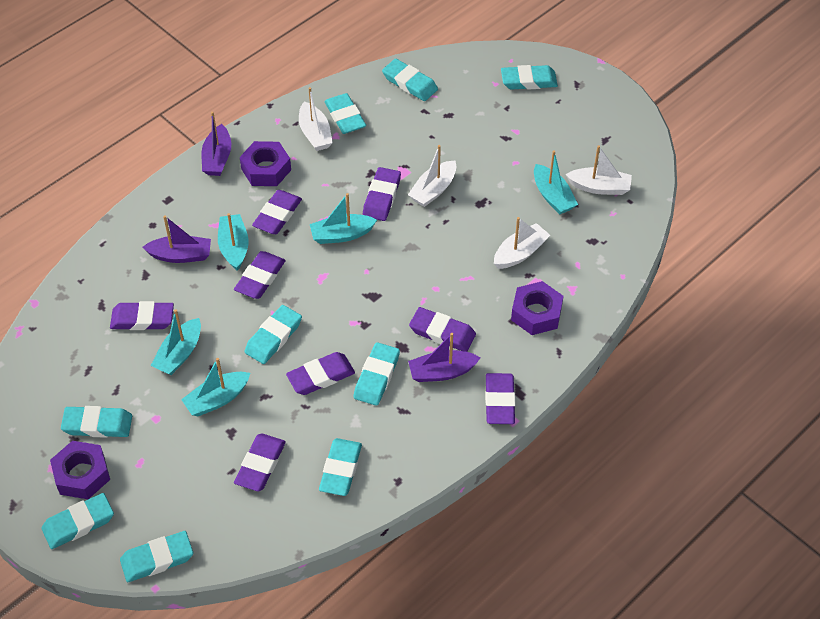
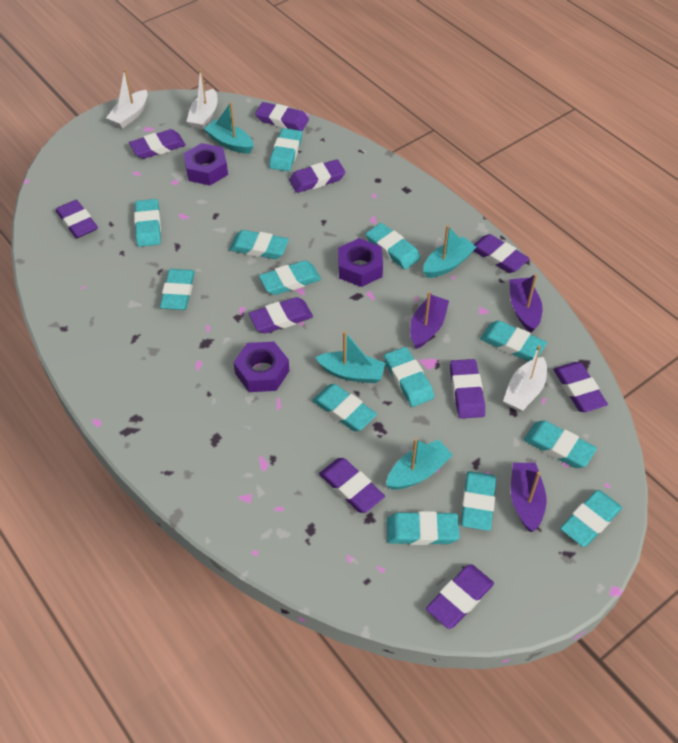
purple eraser: [110,301,174,330] [234,251,286,299] [234,433,286,491] [252,190,302,234] [286,352,355,395] [363,167,401,221] [409,307,476,352] [485,373,515,424] = 8 -> [56,200,98,238] [129,129,186,159] [249,297,313,334] [255,102,309,131] [289,160,346,193] [319,458,385,513] [426,564,494,629] [450,359,485,419] [474,234,530,273] [553,362,608,412] = 10
turquoise boat: [151,309,201,375] [181,358,250,416] [218,213,249,271] [310,193,377,244] [534,150,578,214] = 5 -> [204,102,254,153] [315,331,386,383] [386,439,453,490] [423,225,476,278] = 4
turquoise eraser: [42,493,114,549] [61,406,132,438] [120,531,193,582] [245,305,302,364] [319,438,362,496] [324,93,366,134] [353,342,400,406] [382,59,438,101] [501,65,558,90] = 9 -> [134,199,161,247] [160,269,195,310] [229,230,289,259] [259,260,321,295] [269,128,302,171] [312,384,377,431] [366,223,421,270] [384,347,434,407] [387,511,460,545] [461,471,496,531] [480,321,547,361] [524,421,597,468] [560,490,622,547] = 13
white boat: [299,87,333,151] [408,145,456,207] [494,217,550,269] [566,146,632,195] = 4 -> [106,69,148,129] [186,69,218,130] [503,345,547,412] = 3

